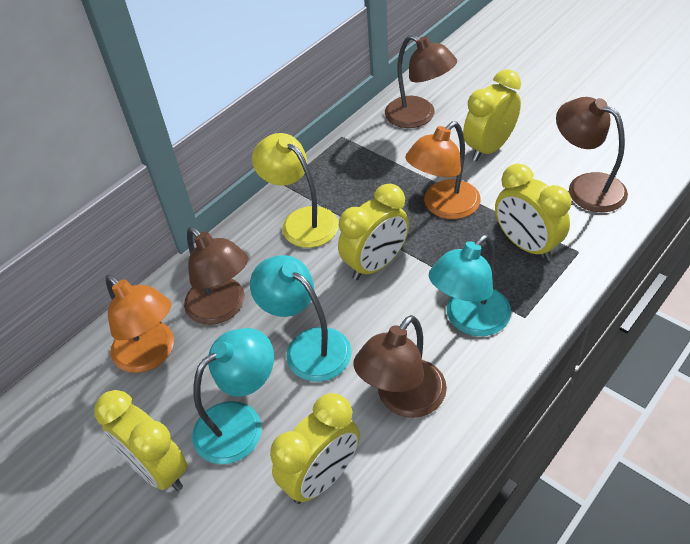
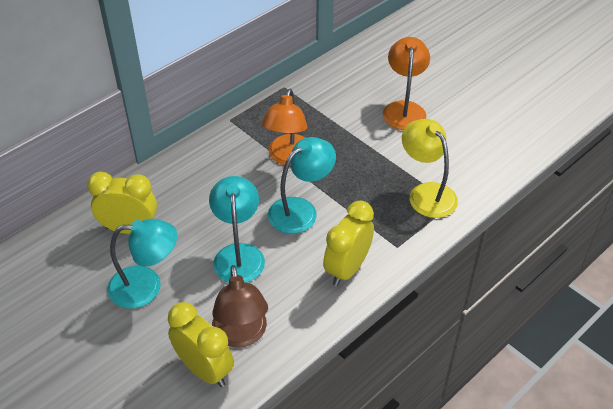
brown lamp: [184,227,248,325] [353,315,447,418] [385,35,457,128] [556,97,628,212] = 4 -> [212,265,268,348] = 1
yellow clock: [94,390,187,491] [270,393,360,504] [338,184,409,280] [463,69,521,161] [495,164,571,261] = 5 -> [87,172,157,234] [168,302,234,387] [323,201,374,286] = 3

